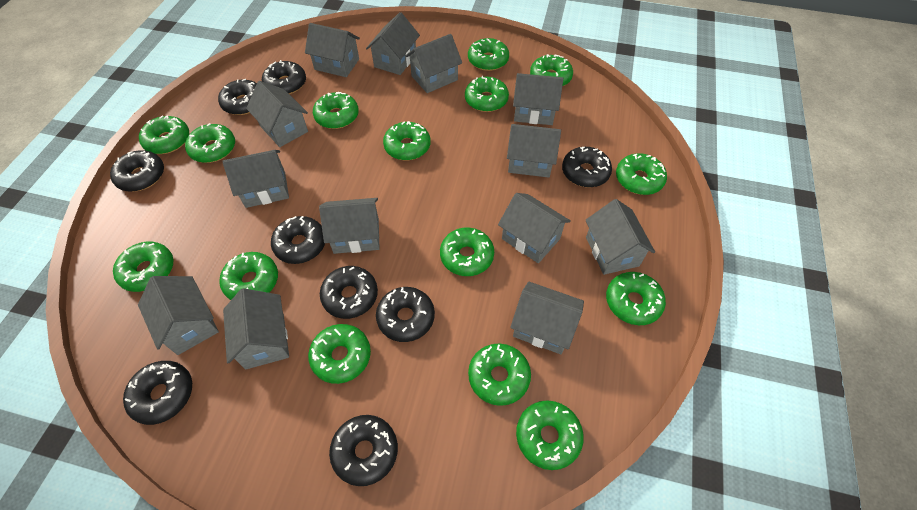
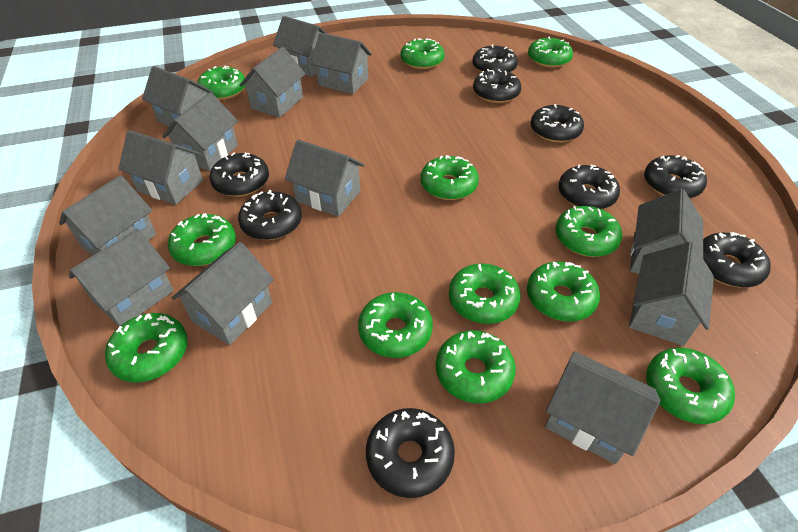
green donut: [113,241,174,292] [139,115,189,154] [185,123,235,163] [219,252,278,300] [308,324,371,384] [313,92,359,129] [383,121,430,160] [440,227,494,276] [465,76,509,112] [468,38,509,71] [468,344,531,406] [516,400,584,470] [530,54,573,87] [606,272,666,325] [616,153,667,195] = 15 -> [105,313,188,382] [168,213,236,266] [197,66,245,100] [358,292,433,358] [400,38,445,69] [421,155,479,200] [436,330,516,403] [449,263,520,324] [527,262,600,322] [528,37,573,68] [555,206,622,257] [646,348,735,424] = 12

